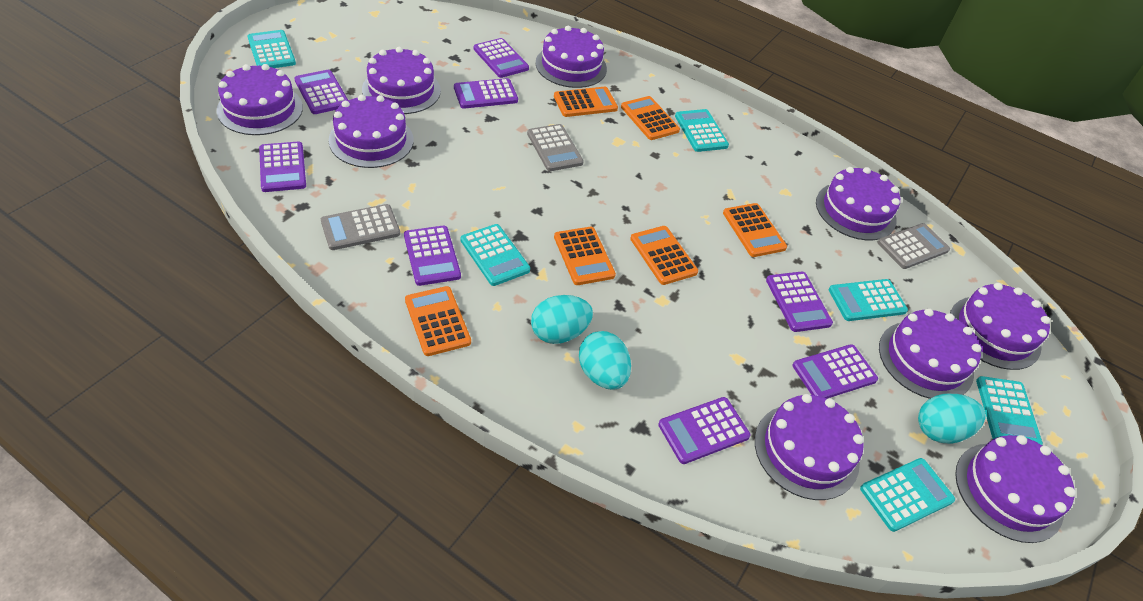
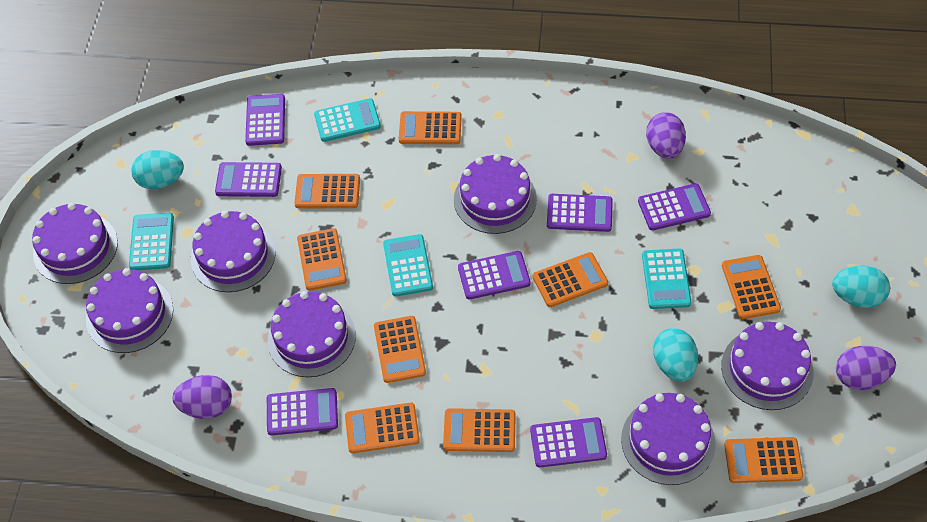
grey calculator: [321,204,400,250] [527,124,584,171] [878,223,950,269] = 3 -> none = 0
orange calculator: [405,286,471,356] [554,87,618,117] [554,227,616,285] [621,96,680,140] [630,226,698,285] [723,203,787,257] = 6 -> [294,174,360,208] [297,228,347,291] [345,403,420,453] [374,316,426,383] [399,111,462,144] [443,408,516,452] [533,252,608,307] [722,255,781,319] [724,437,803,483] = 9
purple cake: [216,64,303,135] [329,95,414,168] [362,47,441,114] [535,26,607,88] [755,394,864,500] [816,167,900,240] [879,308,981,399] [950,283,1050,370] [955,435,1076,543] = 9 -> [32,203,118,284] [86,268,173,353] [191,211,275,292] [268,291,356,377] [454,154,537,234] [621,393,716,485] [721,322,814,410] = 7
purple calculator: [259,142,306,192] [294,70,348,114] [404,226,461,286] [454,78,518,109] [474,38,529,78] [658,397,751,464] [766,272,833,332] [792,344,878,399] = 8 -> [215,162,282,197] [245,94,285,146] [267,388,338,436] [458,251,531,300] [530,417,607,467] [547,194,613,232] [638,183,711,231] = 7
purple egg: none = 0 -> [172,375,232,419] [646,112,686,159] [836,346,896,390] = 3
turquoise calculator: [248,30,296,68] [461,224,530,286] [675,109,729,152] [829,279,908,321] [860,458,955,532] [976,376,1043,445] = 6 -> [129,213,174,270] [314,98,381,142] [383,234,433,297] [642,249,692,309] = 4

